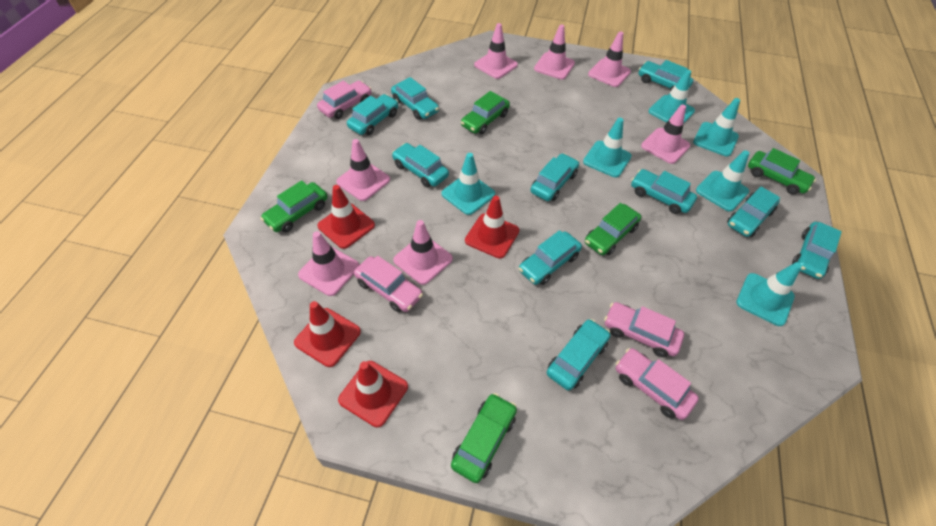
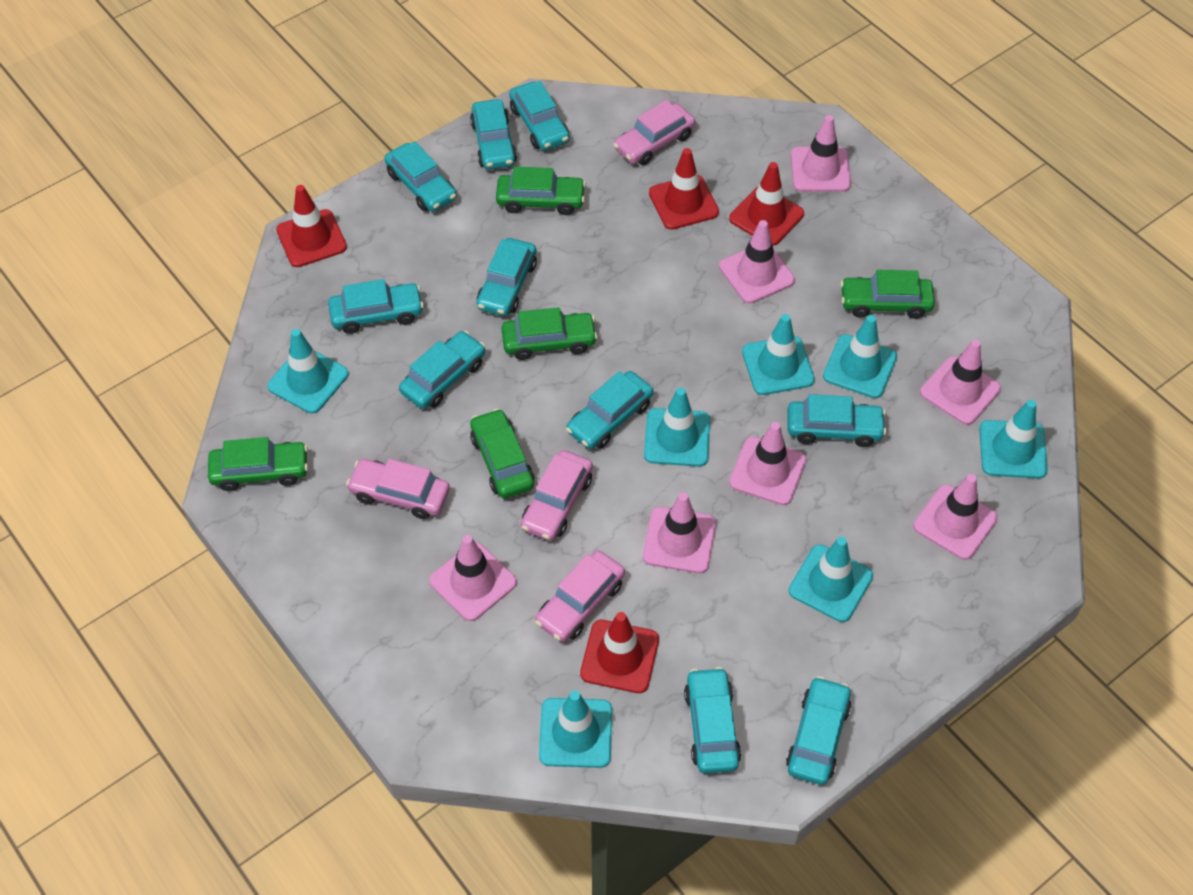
turquoise traffic cone: [442,153,495,215] [583,118,632,177] [649,70,695,123] [693,98,740,156] [696,150,749,212] [736,262,802,326] = 6 -> [267,329,349,413] [539,691,612,768] [644,387,710,467] [742,314,815,395] [789,537,873,622] [823,315,897,398] [979,400,1048,479] = 7

